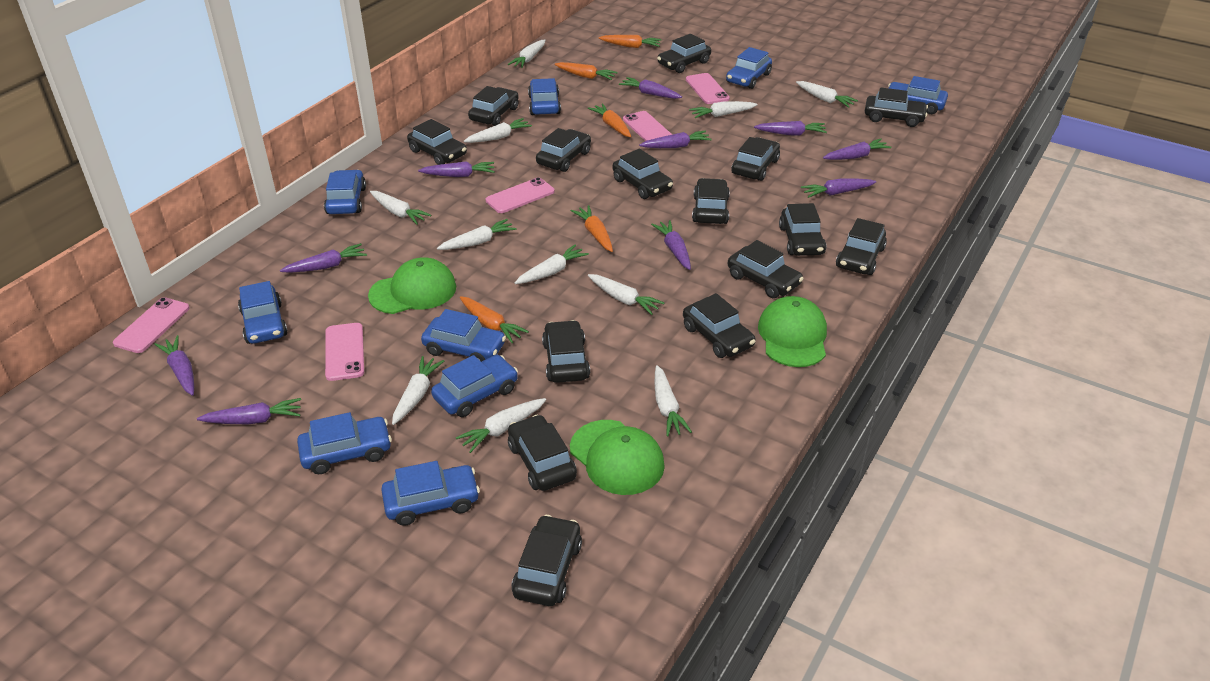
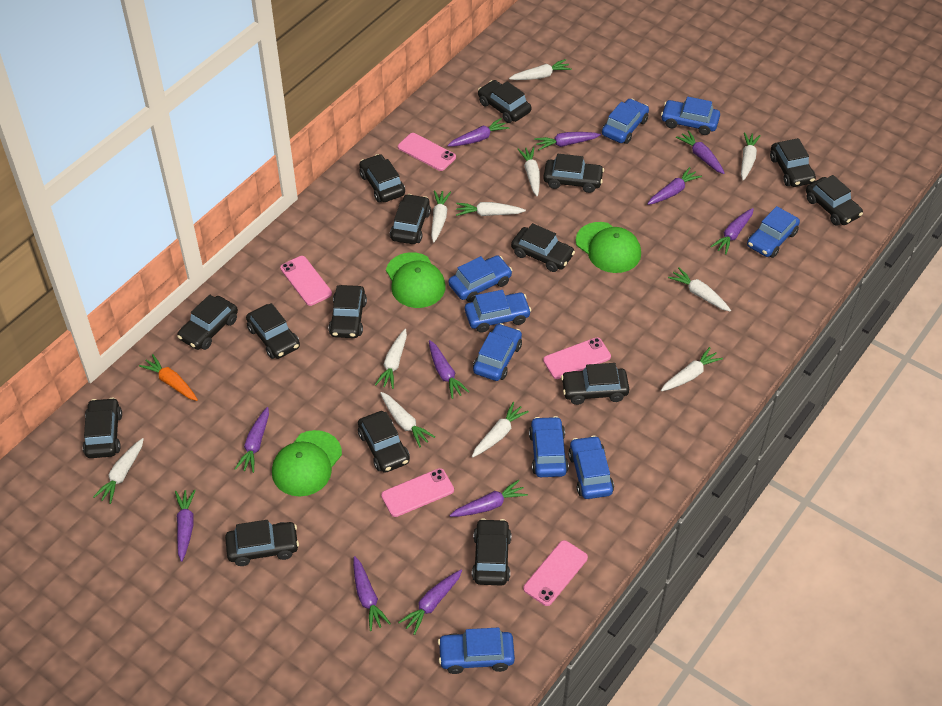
orange carrot: [460,296,529,343] [555,62,618,80] [571,205,613,252] [588,103,631,137] [599,35,661,48] = 5 -> [139,354,198,401] = 1
purple carrot: [154,335,194,396] [197,398,301,424] [280,243,367,273] [418,161,495,177] [619,77,682,99] [639,131,712,148] [651,220,691,270] [754,121,827,135] [801,178,876,198] [823,139,891,160] = 10 -> [175,489,196,562] [235,407,269,473] [353,556,391,631] [398,570,462,635] [429,340,469,399] [447,118,509,147] [449,480,528,517] [534,132,601,150] [647,167,702,205] [676,130,725,174] [710,208,754,255] = 11

